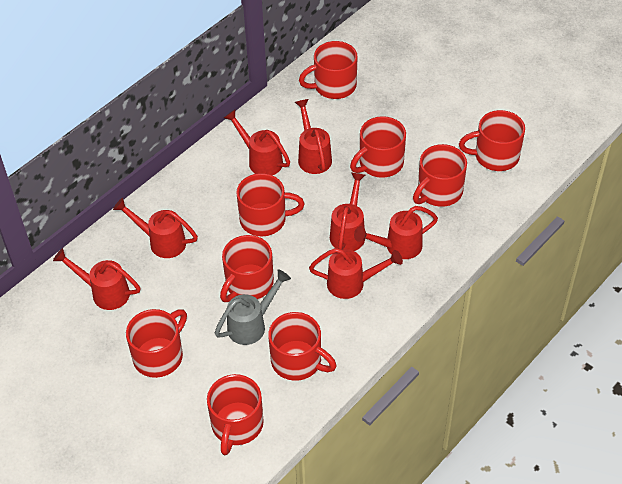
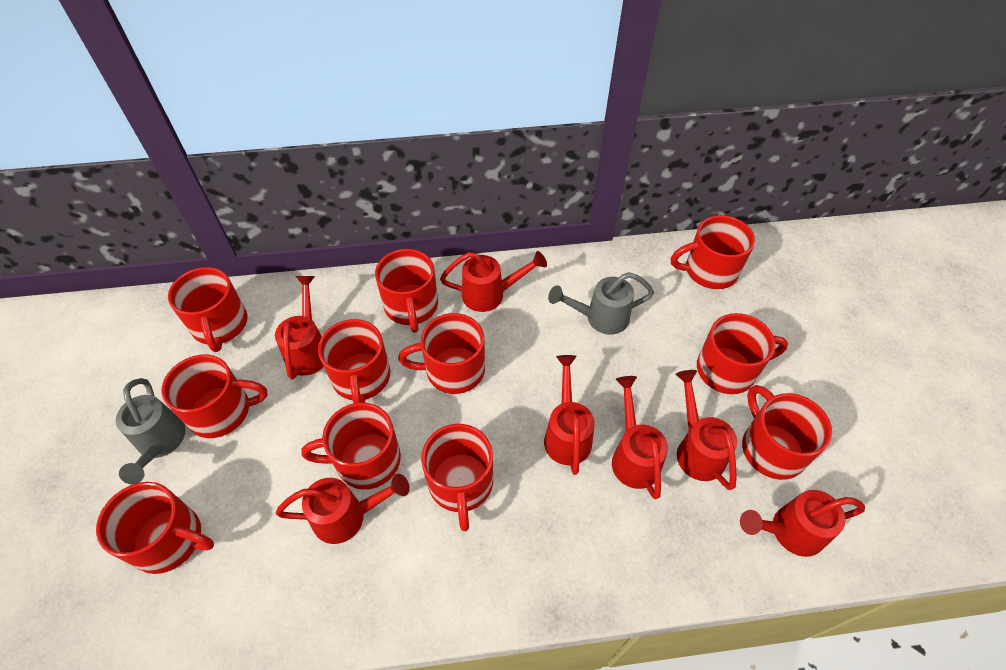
grey watering can: [215,270,291,345] = 1 -> [116,378,186,484] [548,272,654,335] = 2
red mug: [126,309,187,378] [207,374,264,456] [220,235,274,302] [236,173,305,236] [268,312,336,381] [299,41,358,99] [350,116,406,178] [413,144,467,207] [459,110,525,171] = 9 -> [96,482,214,574] [161,354,267,438] [168,267,247,352] [301,403,401,489] [318,319,390,403] [375,249,438,333] [398,313,485,394] [421,424,493,531] [671,215,755,289] [697,313,788,394] [742,385,832,480] = 11

